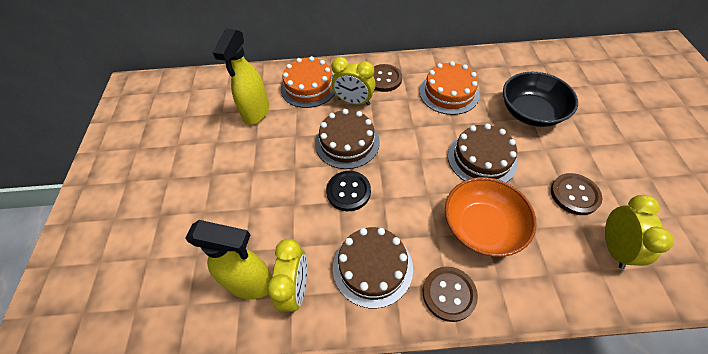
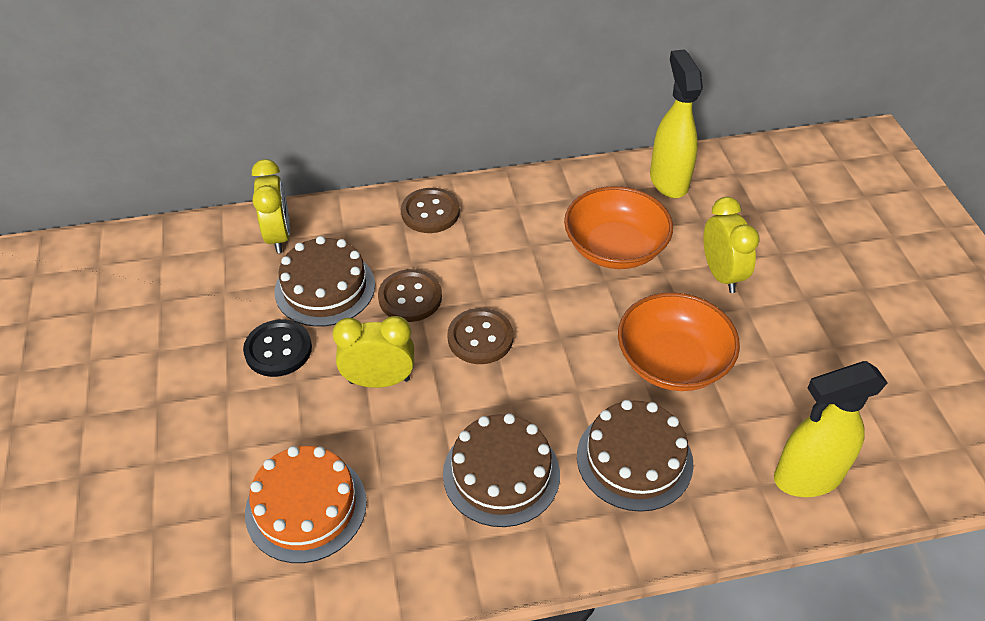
black bowl: [503,72,578,127] = 1 -> none = 0
orange bowl: [445,177,537,257] = 1 -> [564,186,673,269] [618,292,740,391] = 2
orange cake: [281,56,335,108] [420,61,480,115] = 2 -> [245,446,367,563] = 1

